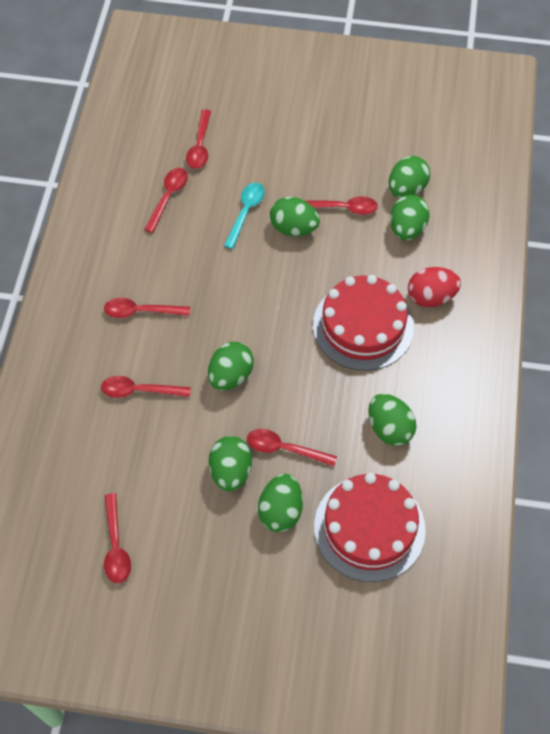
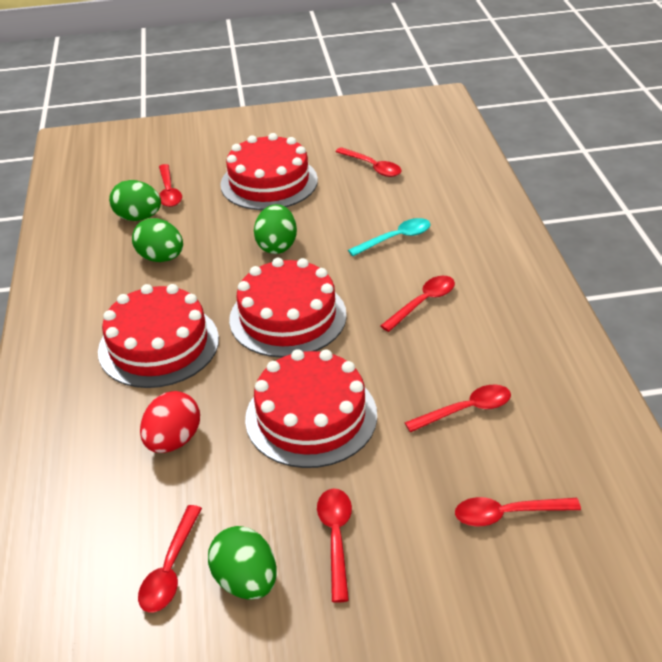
green egg: [208,342,254,390] [209,436,252,492] [258,474,303,532] [270,197,320,236] [368,394,417,446] [389,156,430,198] [390,195,429,240] = 7 -> [109,180,161,221] [132,218,183,262] [208,526,277,599] [254,204,297,254] = 4
red cake: [313,275,414,371] [314,473,426,582] = 2 -> [98,284,219,388] [220,133,318,210] [229,258,347,358] [245,349,377,468] = 4

